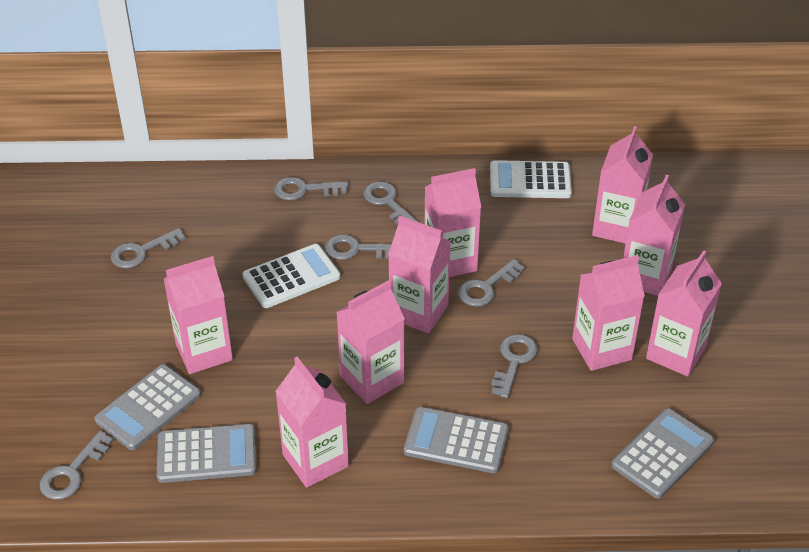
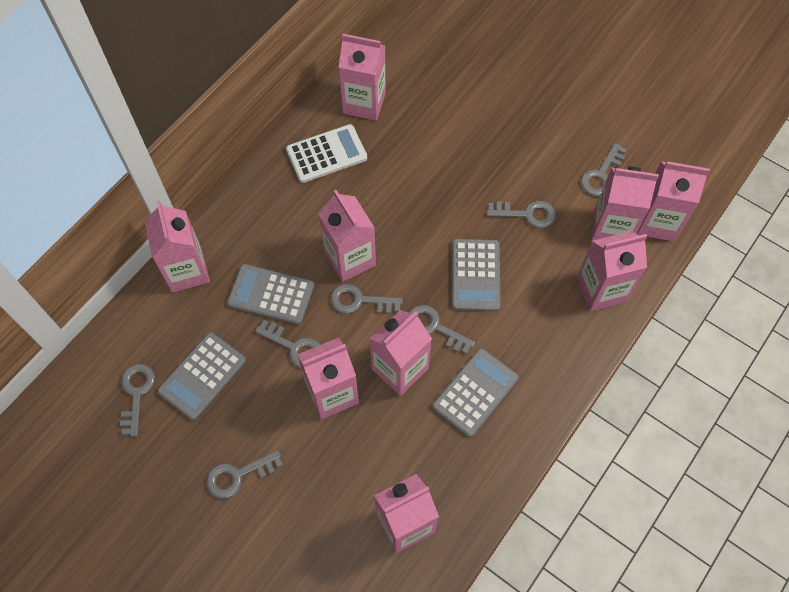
white calculator: [243,244,340,308] [490,160,572,198] = 2 -> [286,124,367,183] = 1

